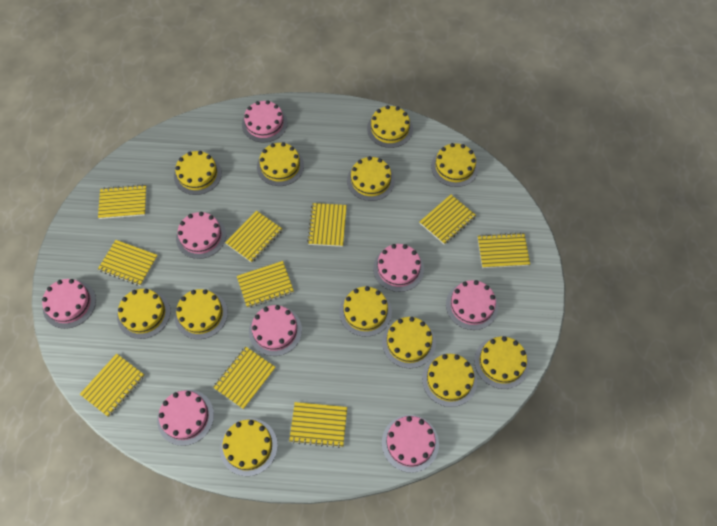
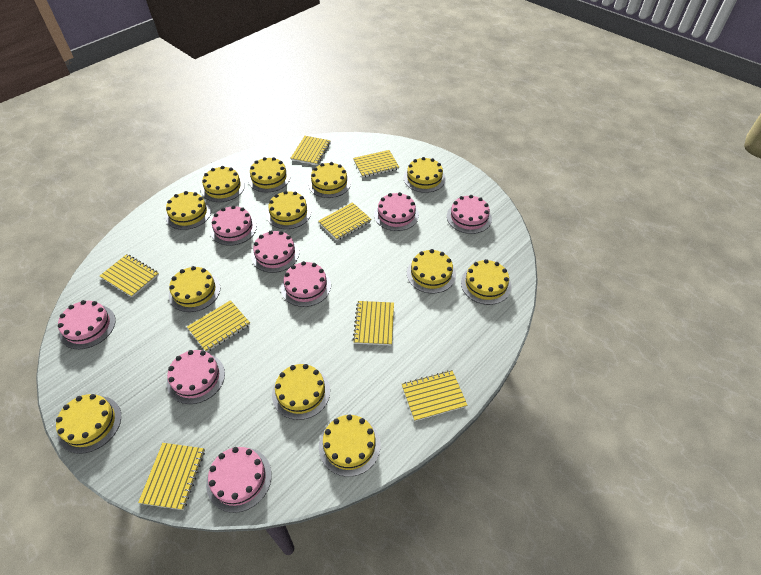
yellow notebook: [80,354,145,417] [98,184,147,219] [98,240,158,286] [213,347,276,409] [225,210,282,263] [237,261,294,308] [289,402,347,448] [307,203,347,247] [419,194,476,245] [477,232,530,268] = 10 -> [100,254,159,298] [138,443,205,510] [187,300,250,352] [291,136,331,165] [319,202,372,241] [353,150,399,177] [353,301,394,346] [402,370,467,421] = 8

